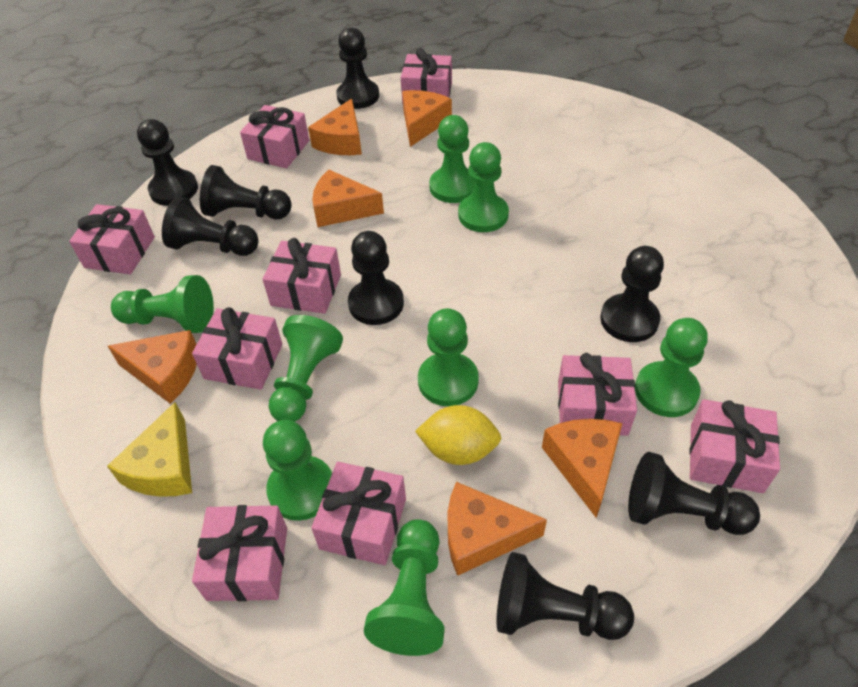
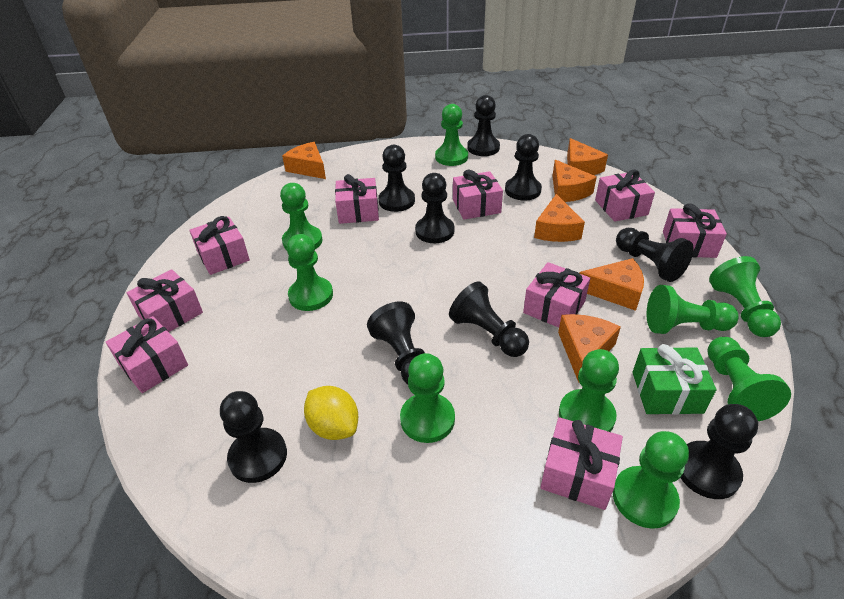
black pawn: [137,119,198,206] [162,196,259,256] [200,165,292,219] [336,27,379,109] [348,231,404,325] [496,552,634,640] [600,246,664,342] [628,452,760,535] = 8 -> [220,391,287,483] [367,302,425,385] [378,145,415,212] [415,173,454,243] [449,281,529,357] [467,95,500,156] [505,134,542,201] [616,228,694,282] [680,404,758,499] = 9
green gift: none = 0 -> [632,344,717,415] = 1
green pawn: [111,275,214,333] [263,420,332,521] [269,315,343,422] [364,519,444,656] [418,308,479,406] [429,115,475,203] [458,142,509,232] [635,318,708,417] = 8 -> [280,183,323,250] [287,234,333,311] [400,353,455,443] [435,104,468,166] [559,349,619,432] [613,431,689,529] [646,285,738,334] [707,337,791,421] [709,256,781,337] = 9
yellow cheese: [107,402,192,497] = 1 -> none = 0

